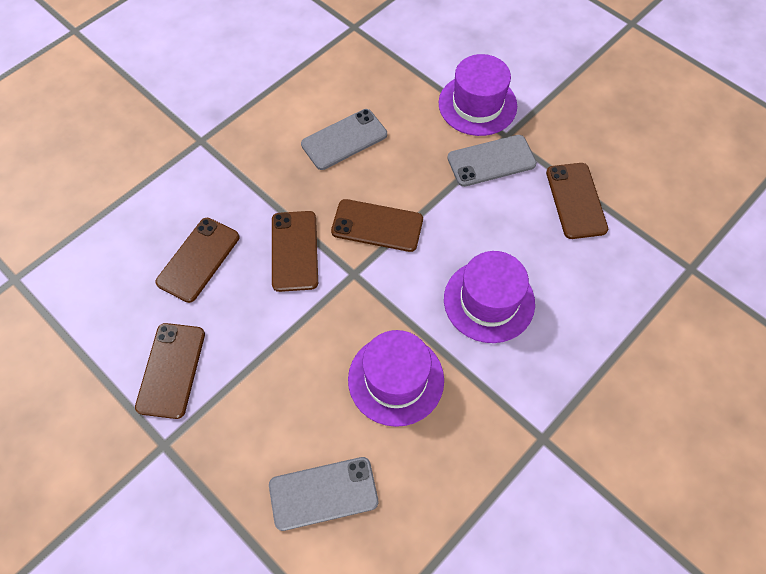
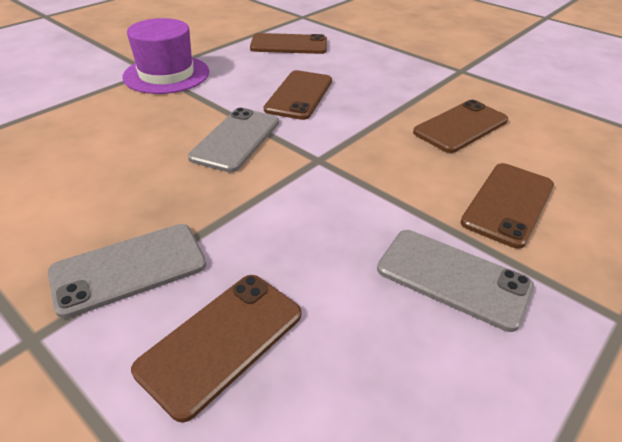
purple hat: [348,330,444,427] [439,54,517,136] [444,251,535,343] = 3 -> [122,18,209,94] = 1

